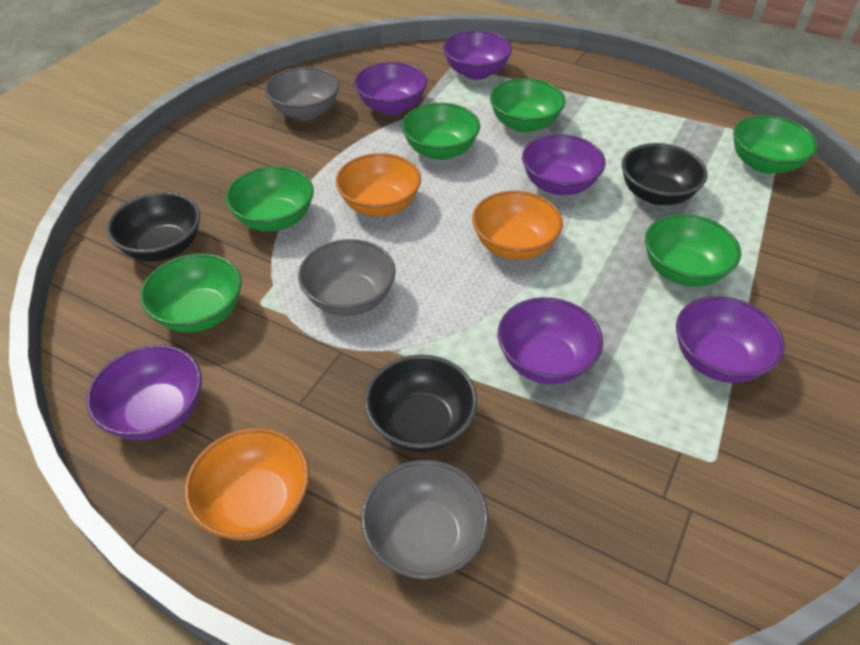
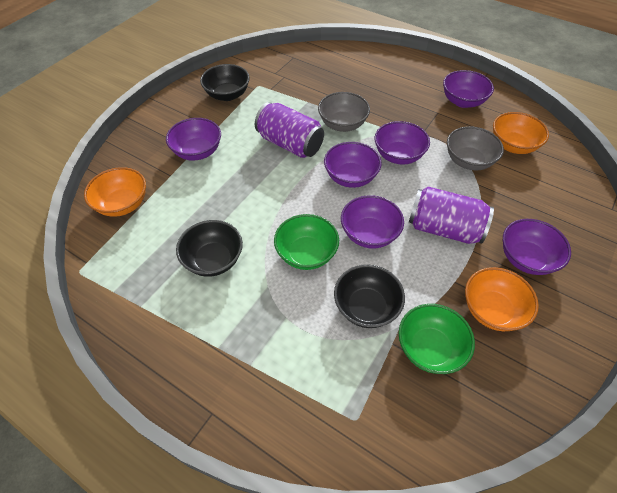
green bowl: [140,253,242,333] [226,166,314,231] [402,103,480,160] [490,78,566,133] [645,214,741,287] [733,115,818,174] = 6 -> [274,214,339,270] [399,304,475,374] = 2
grey bowl: [265,67,340,120] [298,239,396,316] [361,460,489,579] = 3 -> [318,92,370,132] [447,126,504,170] = 2
purple can: none = 0 -> [255,102,324,158] [409,187,494,244] = 2

